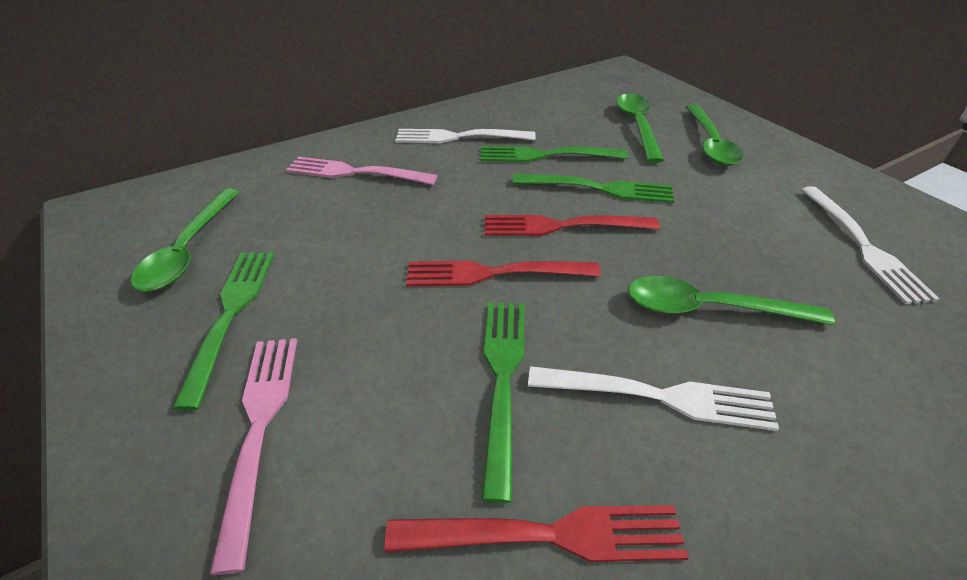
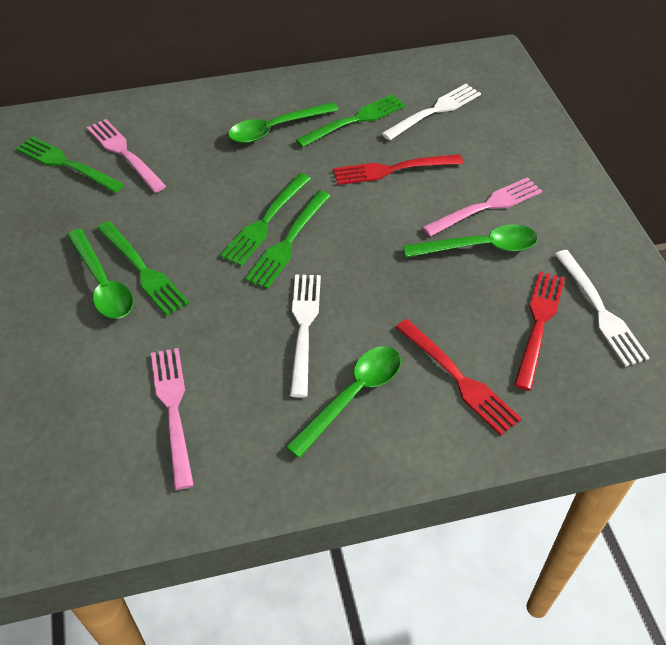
green fork: [172,252,274,411] [480,146,628,162] [481,302,525,503] [513,174,674,203] = 4 -> [16,136,124,193] [97,221,189,316] [220,173,311,266] [245,190,331,289] [296,94,406,148] = 5
pink fork: [209,338,297,575] [286,157,438,185] = 2 -> [87,119,166,193] [151,348,194,490] [422,177,542,237] = 3

